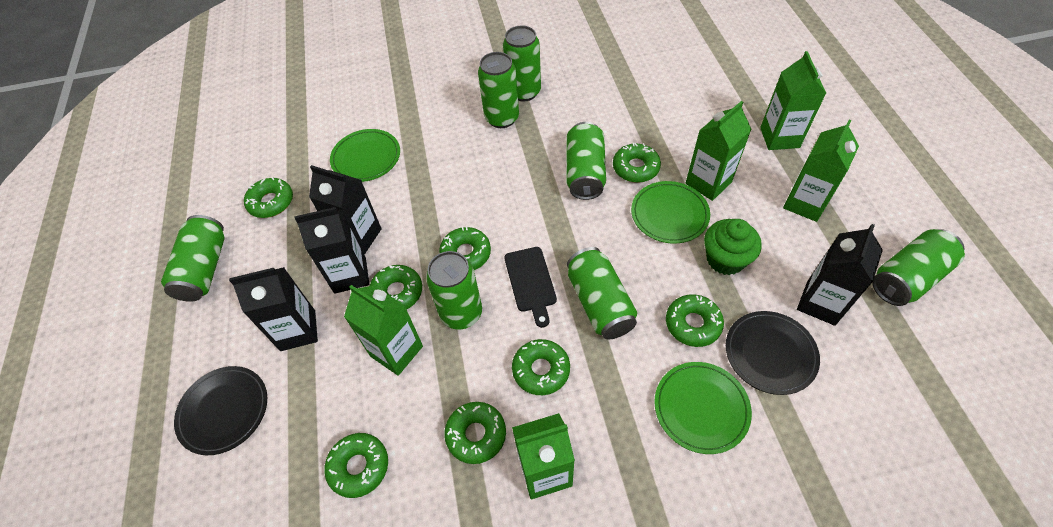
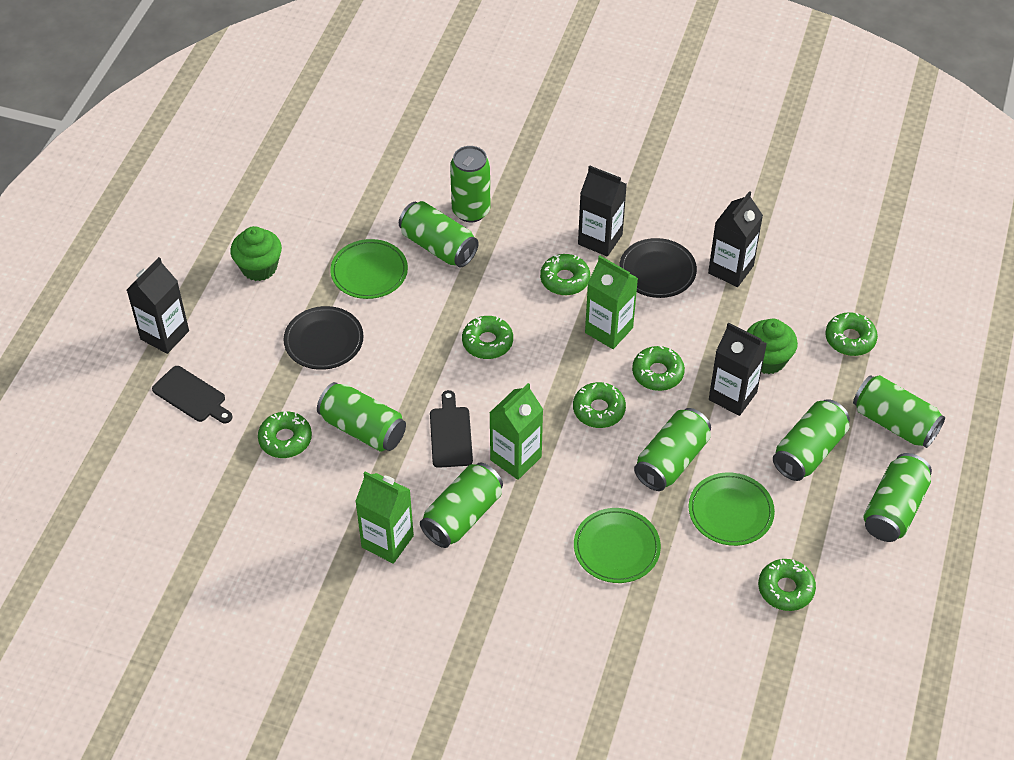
black cutting board: [504,247,557,328] = 1 -> [152,366,232,423] [430,390,473,468] = 2
green can: [161,215,224,302] [426,251,482,329] [478,52,519,128] [503,26,541,101] [567,122,606,200] [567,247,637,339] [872,229,965,306] = 7 -> [317,382,406,451] [399,201,479,267] [420,463,503,548] [450,146,490,222] [634,408,711,491] [773,399,850,481] [853,375,945,448] [863,453,932,542] = 8
green carton: [344,285,423,376] [512,413,575,499] [686,101,752,201] [760,51,827,150] [783,120,859,222] = 5 -> [355,472,414,564] [489,383,544,480] [585,256,638,349] = 3
green cupcake: [704,219,762,275] = 1 -> [230,226,282,281] [747,319,798,374] = 2
green donut: [244,177,293,218] [324,433,388,498] [370,265,422,309] [439,226,491,270] [444,402,506,464] [512,339,570,395] [613,143,661,183] [666,294,724,347] = 8 -> [258,411,312,458] [462,316,513,359] [540,254,590,295] [573,382,626,428] [632,346,685,391] [758,559,816,611] [825,312,878,356] = 7

